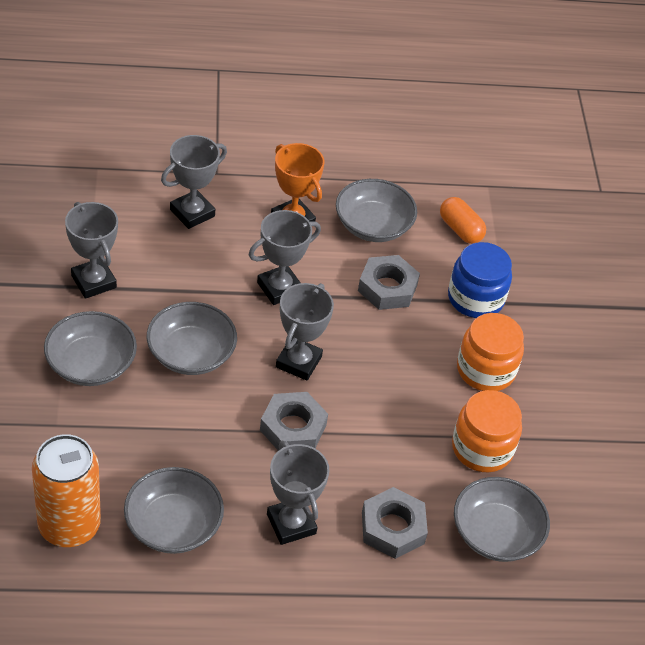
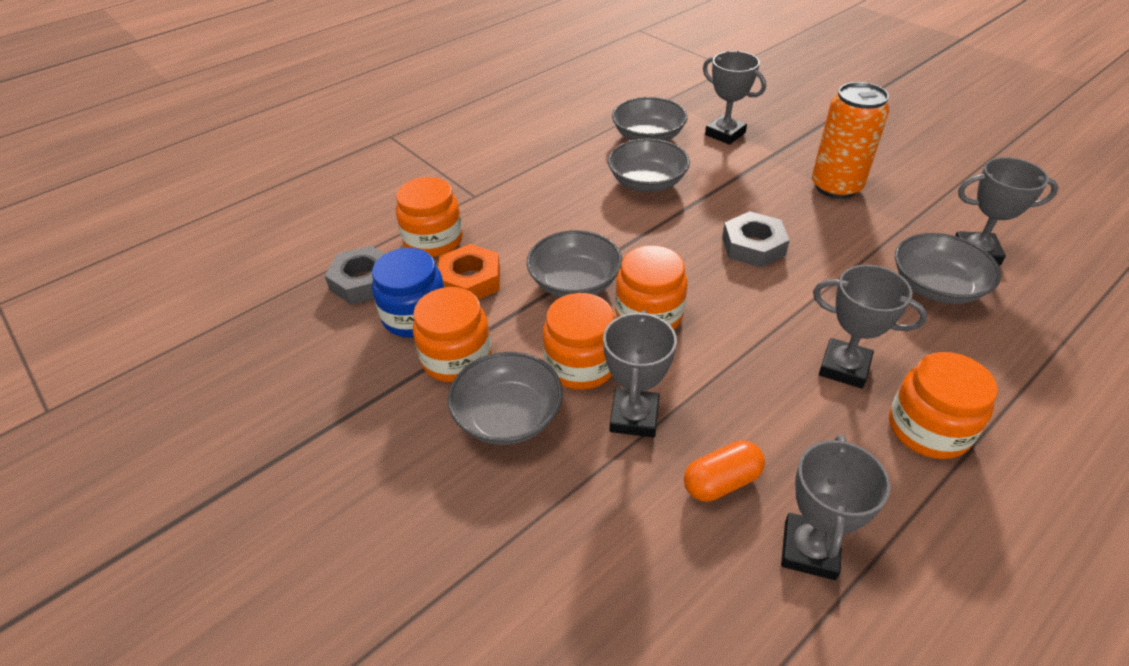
grey nut: [260,392,328,451] [358,255,420,310] [362,487,428,559] = 3 -> [324,245,385,305] [722,211,790,268] = 2
orange jar: [452,390,522,472] [457,313,524,391] = 2 -> [396,177,463,257] [413,287,492,382] [543,293,614,390] [615,245,687,329] [889,352,998,459] = 5
orange nut: none = 0 -> [438,244,500,300] = 1
orange trophy: [271,143,325,222] = 1 -> none = 0

